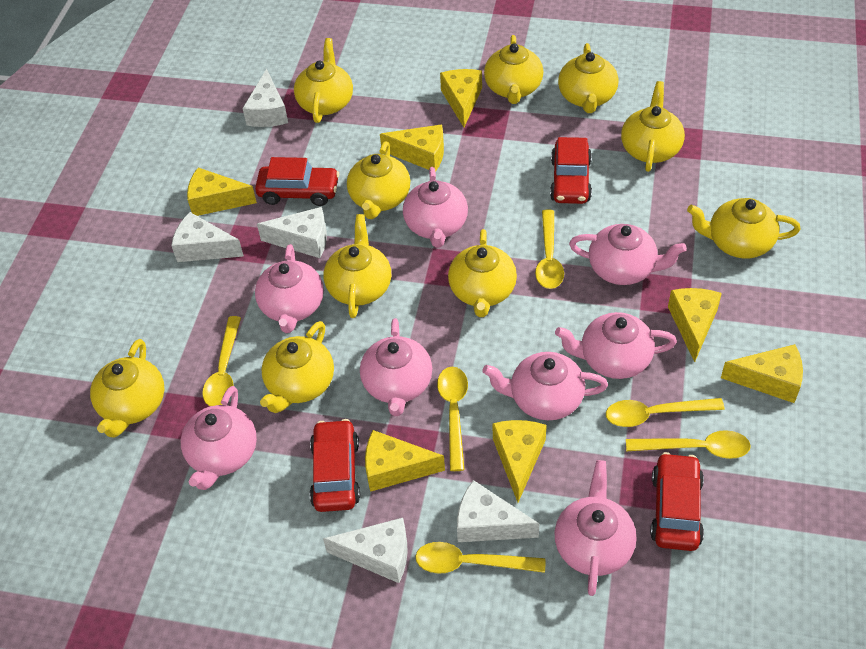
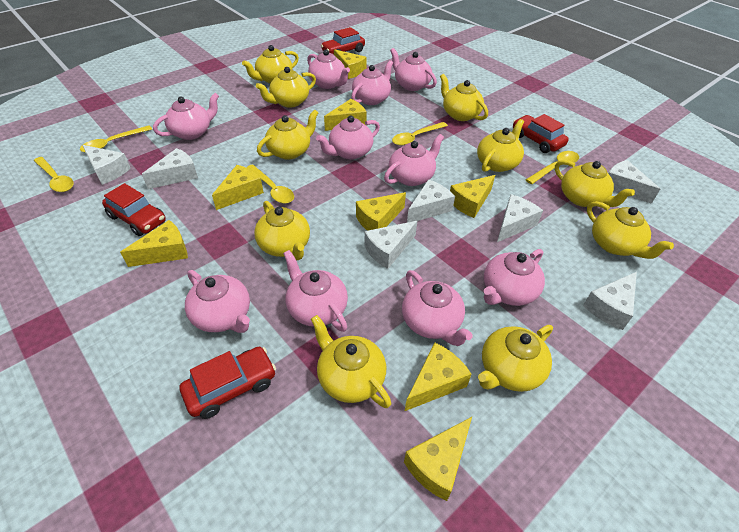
pink teapot: [181,386,257,490] [255,244,324,333] [360,318,432,416] [403,167,468,248] [482,352,608,420] [554,460,636,596] [555,312,677,379] [569,224,687,285] = 8 -> [153,93,219,140] [185,270,250,333] [283,250,348,332] [307,50,350,89] [316,116,380,160] [351,60,393,105] [384,134,444,186] [390,48,437,91] [402,270,473,346] [484,249,545,306] = 10
white cheese: [171,212,244,262] [243,69,288,127] [257,207,327,258] [323,518,408,583] [457,480,540,542] = 5 -> [83,145,131,185] [142,148,198,189] [364,221,417,269] [407,179,455,223] [497,194,543,242] [583,272,637,330] [608,160,660,204] = 7
yellow cheese: [187,167,257,216] [365,430,445,492] [380,124,444,172] [440,69,482,127] [493,420,547,503] [668,288,722,362] [721,344,803,403] = 7 -> [120,220,188,267] [212,165,264,210] [324,99,367,131] [334,49,367,79] [356,192,406,231] [404,417,472,501] [405,343,471,411] [450,175,495,218] = 8
yellow spoon: [202,316,241,406] [415,542,545,574] [437,367,468,471] [535,209,564,289] [606,398,725,427] [626,430,751,459] = 6 -> [34,157,74,192] [80,125,152,153] [246,165,294,204] [392,122,448,146] [526,151,579,184] = 5

